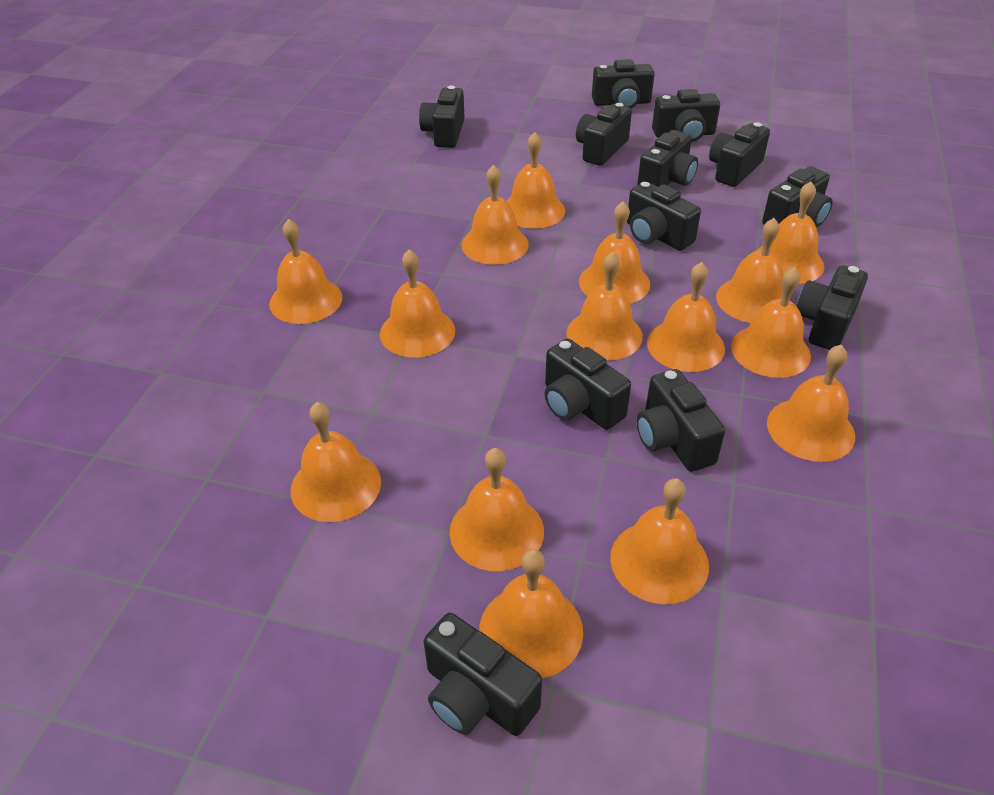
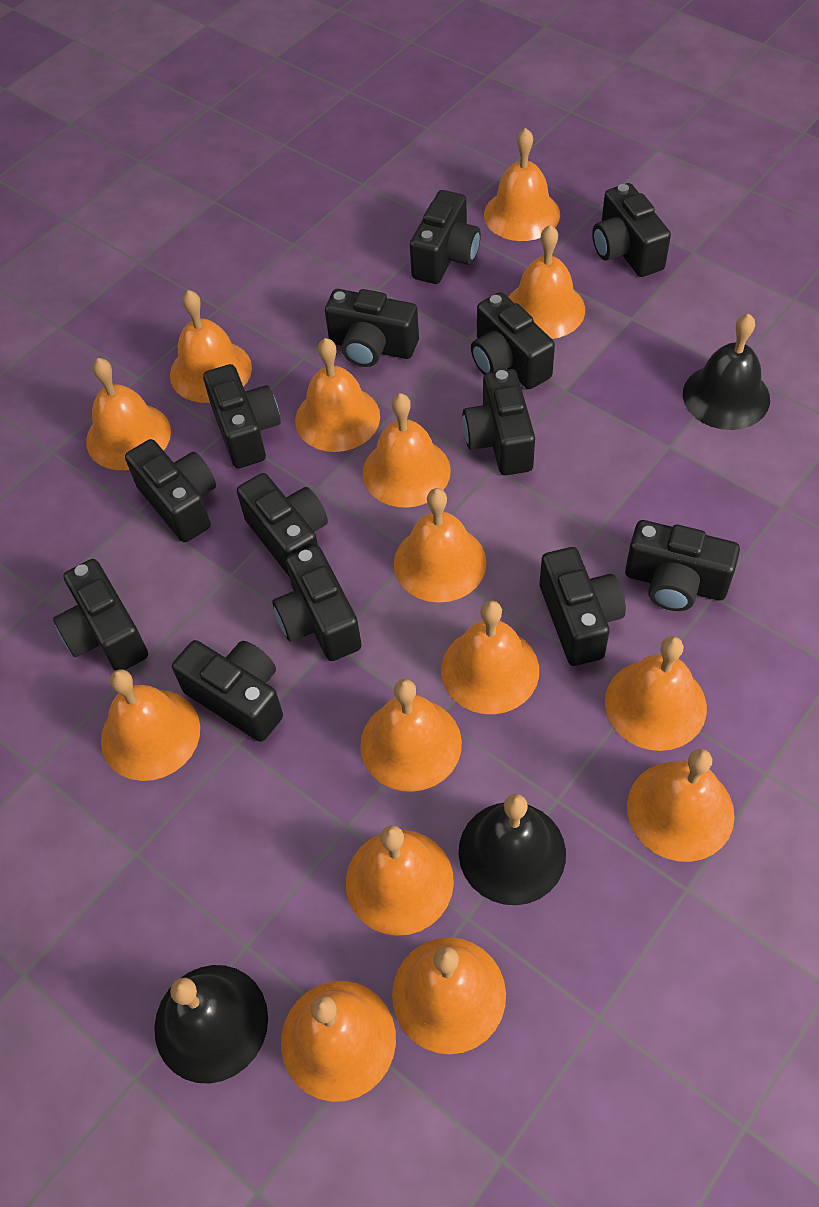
black bell: none = 0 -> [154,965,268,1084] [459,794,566,905] [683,314,770,430] = 3
black camera: [419,85,465,148] [424,613,542,736] [544,339,631,430] [576,103,632,166] [592,59,654,108] [627,182,701,251] [637,130,698,187] [637,369,725,472] [652,89,720,142] [709,122,770,187] [762,166,833,227] [796,266,868,350] = 12 -> [53,559,148,671] [125,439,216,542] [172,640,283,742] [203,364,281,468] [237,473,328,576] [272,545,362,661] [325,289,419,367] [410,190,481,284] [463,369,535,475] [471,292,555,389] [540,547,626,666] [592,183,671,277] [625,520,740,611] = 13

